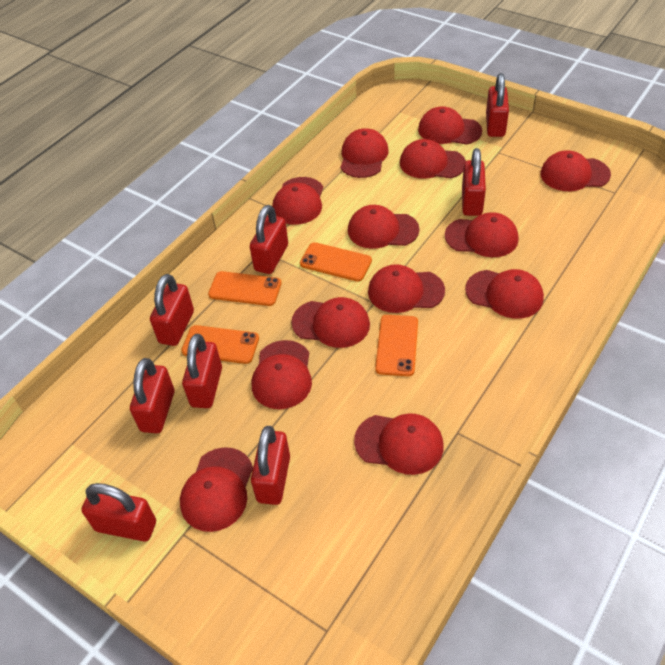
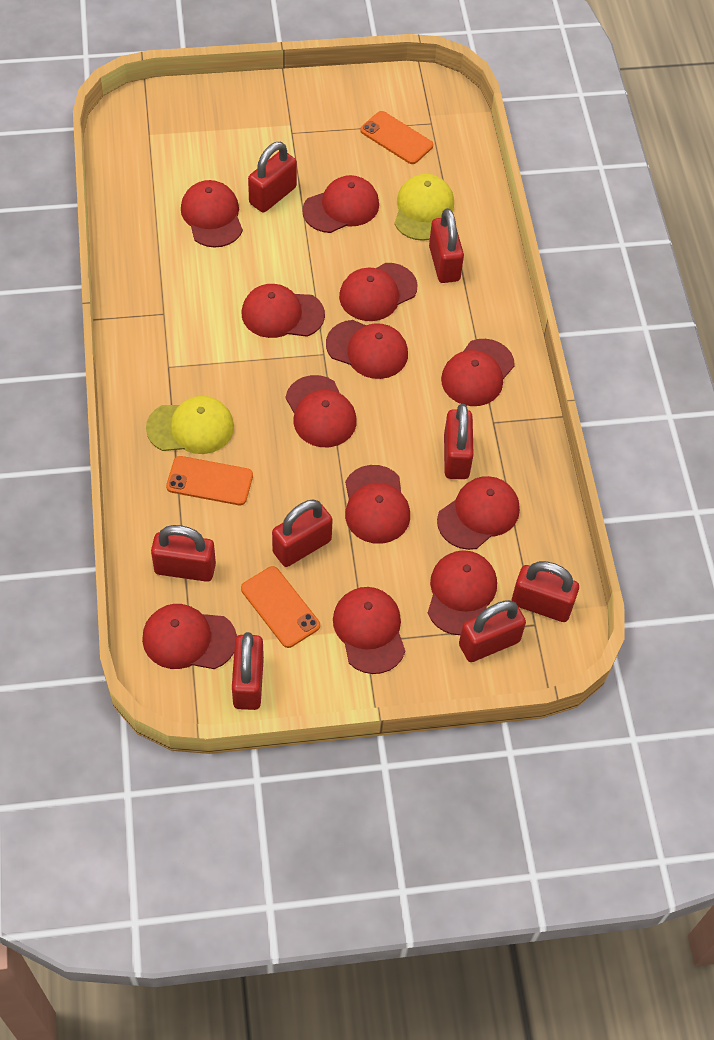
orange phone: [181,325,259,364] [208,271,282,306] [300,242,372,282] [375,315,418,376] = 4 -> [166,456,253,505] [241,566,320,648] [360,111,433,164] = 3
red cap: [180,447,253,532] [252,340,312,409] [272,177,323,225] [291,297,370,348] [340,128,388,178] [348,205,419,249] [354,413,444,475] [368,264,445,313] [400,139,466,179] [418,106,482,145] [445,212,518,257] [465,269,544,319] [540,150,611,191] = 13 -> [142,604,237,669] [181,180,243,248] [242,284,325,338] [286,375,357,447] [302,175,379,233] [326,320,408,379] [333,587,405,674] [339,263,418,321] [345,465,410,544] [428,550,497,635] [437,476,520,550] [441,339,515,406] = 12
yellow cap: none = 0 -> [146,396,234,454] [394,174,454,241] = 2

